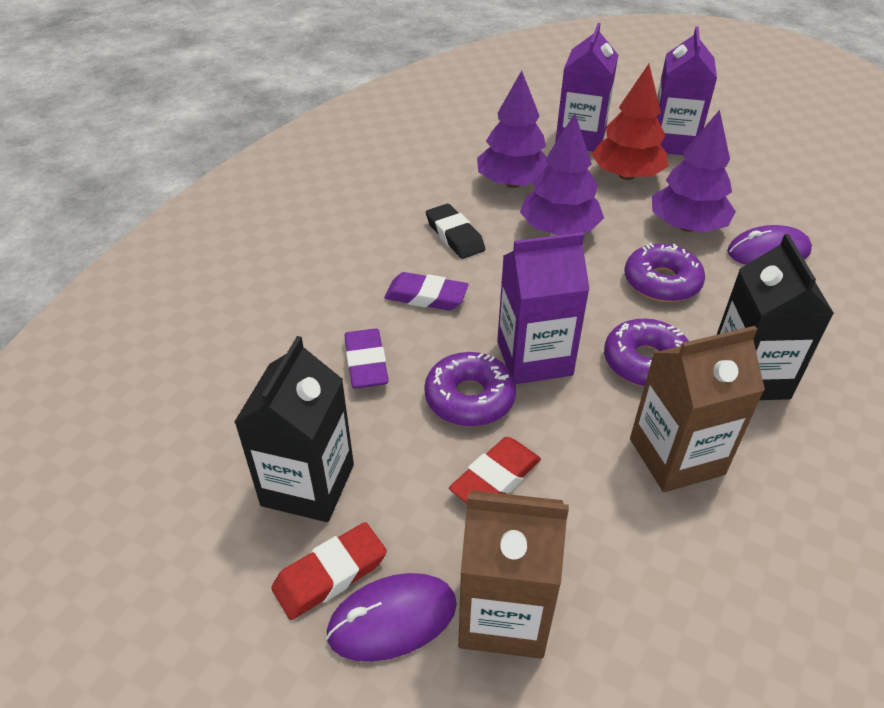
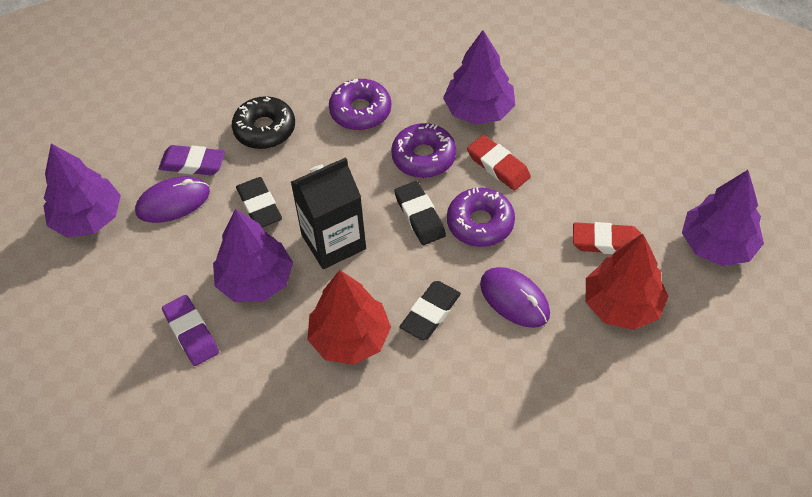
black carton: [234,336,354,522] [717,234,834,400] = 2 -> [291,157,366,269] = 1
black donut: none = 0 -> [232,96,295,149] = 1
black eraser: [426,204,485,259] = 1 -> [236,177,282,227] [394,181,446,245] [400,281,461,340] = 3
brown carton: [458,490,569,659] [630,326,765,492] = 2 -> none = 0
purple carton: [497,232,590,384] [555,23,618,152] [656,26,717,155] = 3 -> none = 0
purple tree: [477,70,549,188] [520,114,604,235] [652,110,736,232] = 3 -> [43,144,121,238] [213,209,293,302] [443,30,515,125] [682,170,764,266] = 4
red tree: [591,64,668,180] = 1 -> [307,270,391,365] [586,234,669,330] = 2

